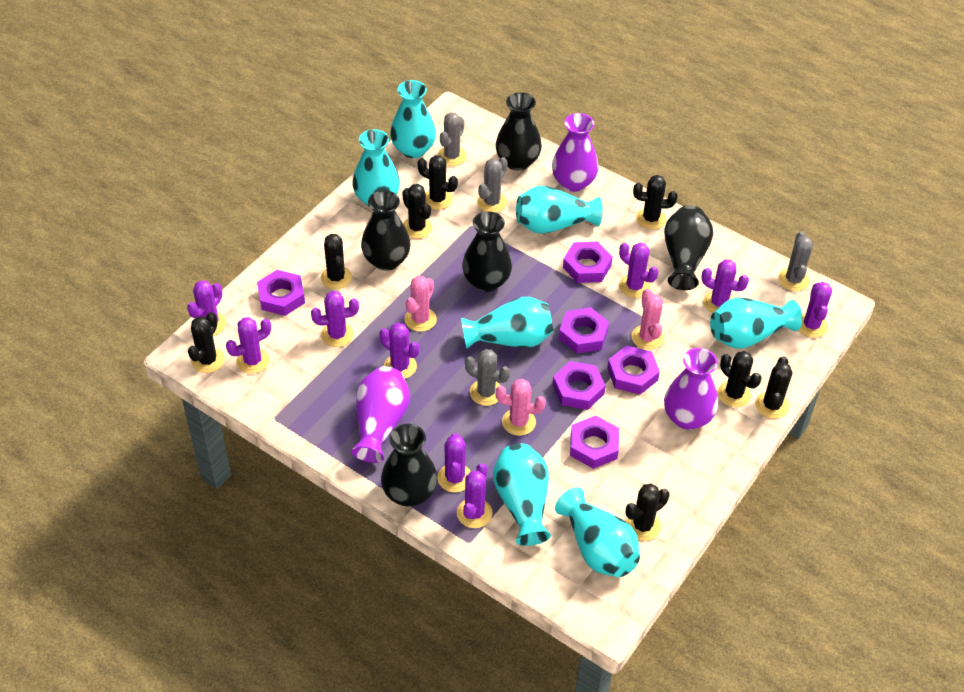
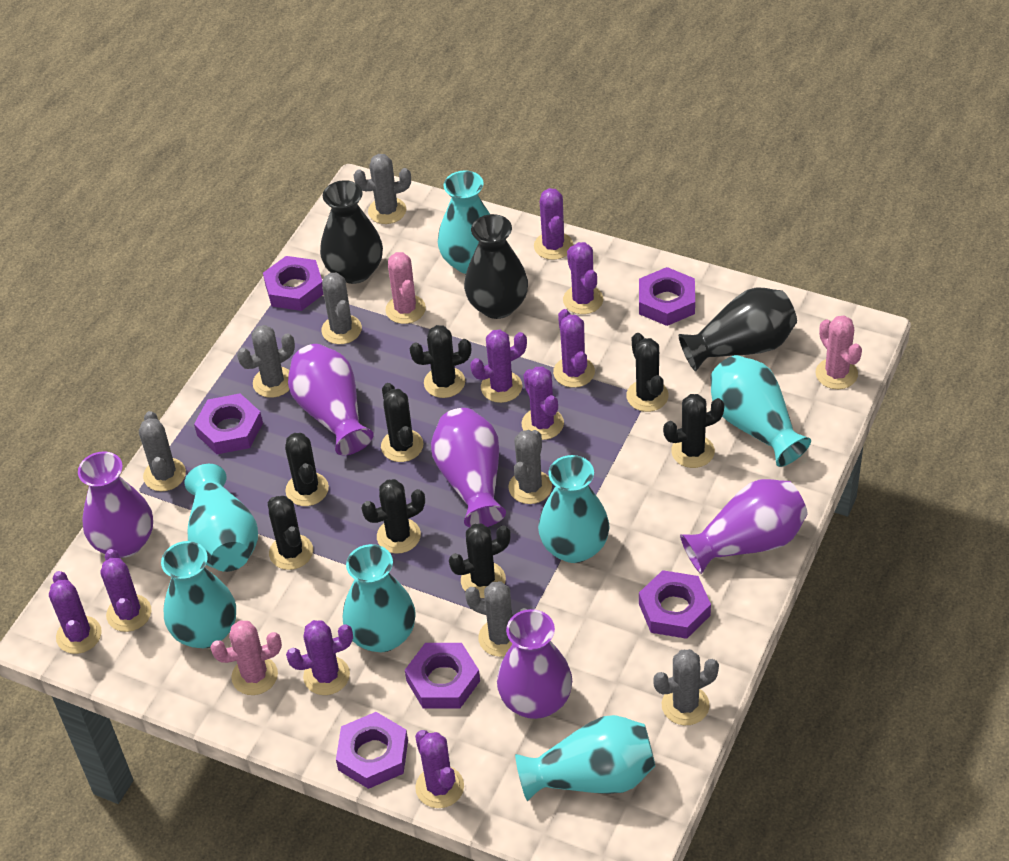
black vase: [361,190,411,271] [381,424,437,507] [462,211,512,292] [496,92,542,171] [664,205,713,290] = 5 -> [320,180,383,284] [464,214,528,319] [679,287,797,371] = 3
grey cactus: [438,112,467,166] [465,349,510,406] [477,157,508,213] [778,232,813,291] = 4 -> [139,411,186,491] [237,325,295,398] [321,272,362,344] [353,154,411,224] [465,581,528,657] [508,430,552,504] [653,649,719,725] = 7
purple vase: [351,366,410,463] [552,113,599,192] [664,348,718,430] = 3 -> [78,451,153,558] [288,344,374,455] [431,408,506,528] [497,609,572,719] [680,479,808,574] = 5

